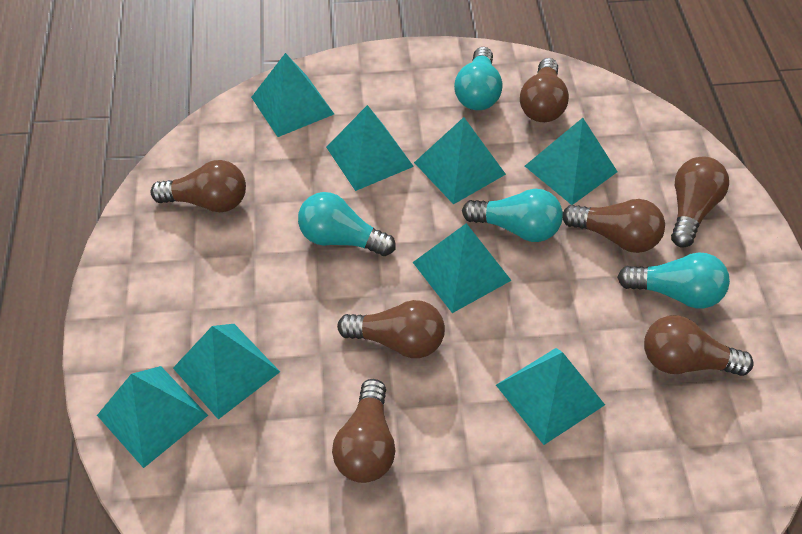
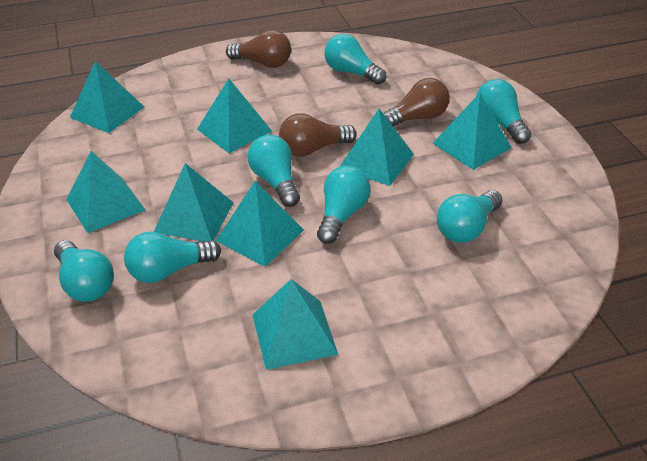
brown light bulb: [151,160,246,212] [332,379,395,483] [337,300,445,358] [520,58,569,122] [563,199,665,253] [644,315,754,376] [671,157,729,248] = 7 -> [226,30,291,68] [279,113,357,156] [383,78,450,127] = 3
turquoise light bulb: [298,192,396,256] [454,47,502,110] [462,189,563,242] [617,252,730,308] = 4 -> [54,240,114,302] [124,232,221,283] [248,135,300,207] [317,166,370,244] [325,34,386,85] [437,190,502,243] [476,79,531,144] = 7

